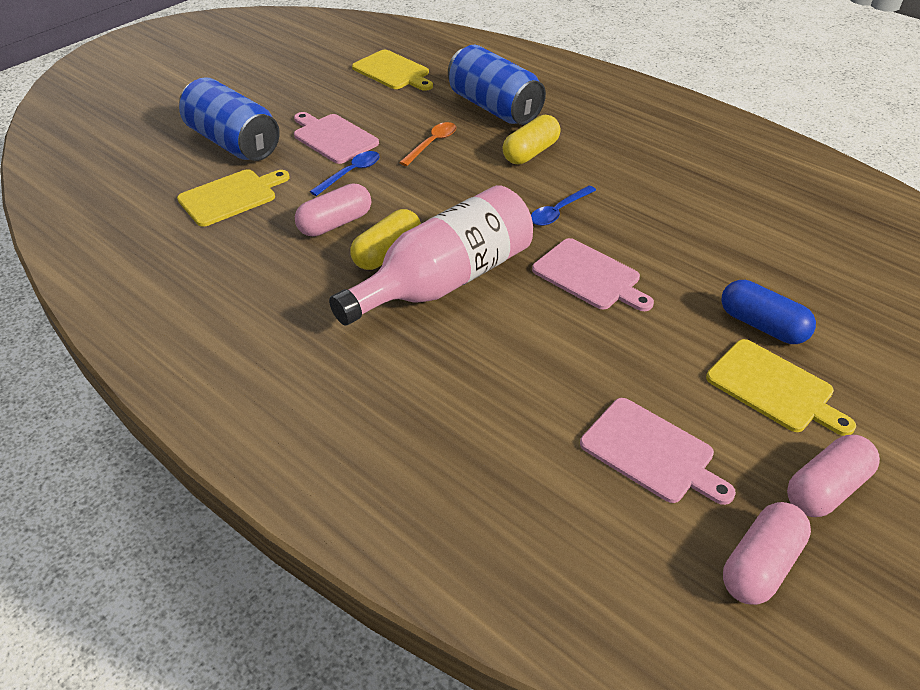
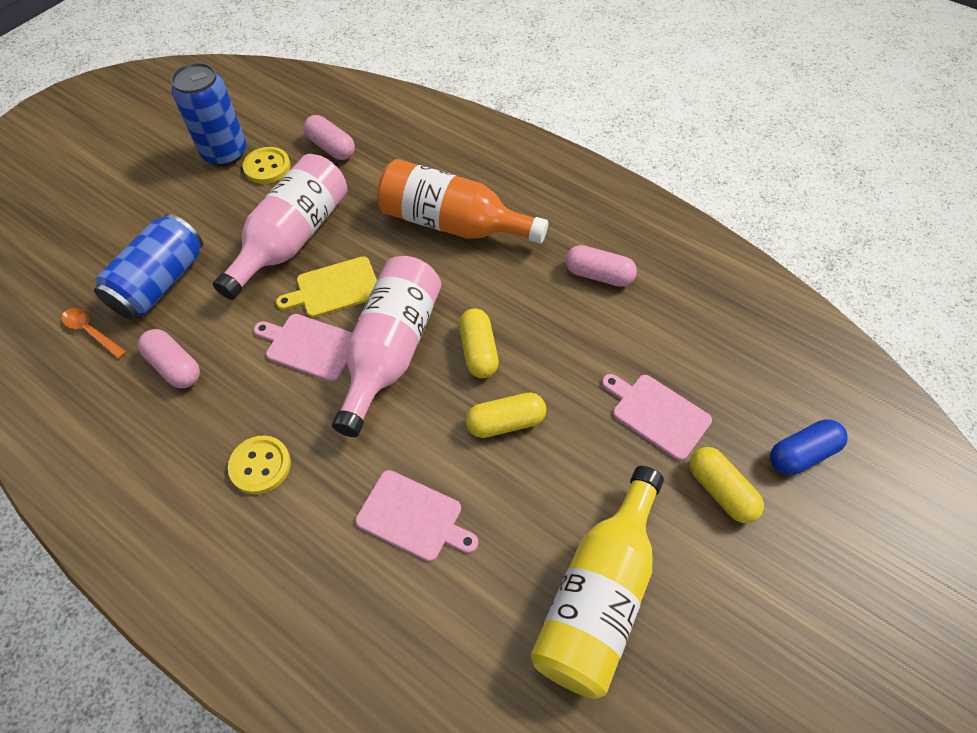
blue spoon: [310,151,380,196] [531,186,596,226] = 2 -> none = 0
orange bottle: none = 0 -> [377,159,548,244] = 1
pink bottle: [329,185,533,326] = 1 -> [213,154,347,300] [332,256,441,437] = 2
yellow bottle: none = 0 -> [530,466,664,699] = 1
yellow button: none = 0 -> [228,435,291,494] [243,147,291,184] = 2
yellow capsule: [350,209,421,270] [502,115,561,164] = 2 -> [459,308,499,378] [465,392,546,438] [689,447,764,523] = 3
yellow cutting board: [177,169,290,227] [352,50,433,91] [706,339,856,436] = 3 -> [276,256,377,318] = 1

